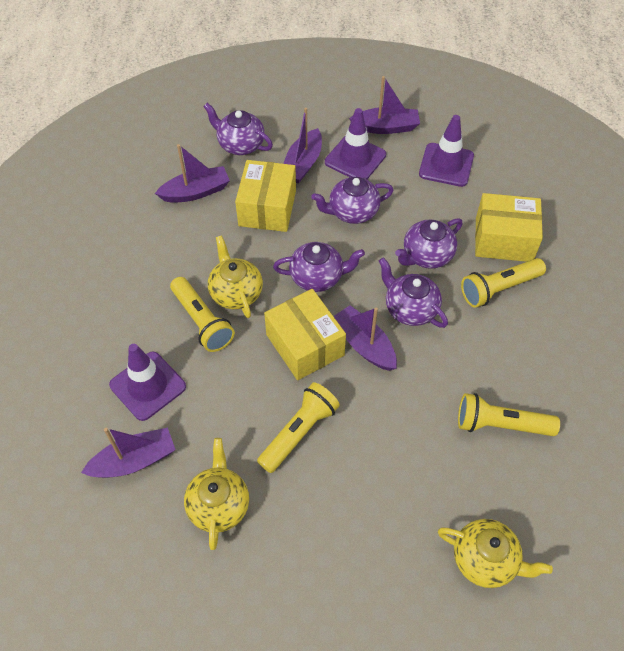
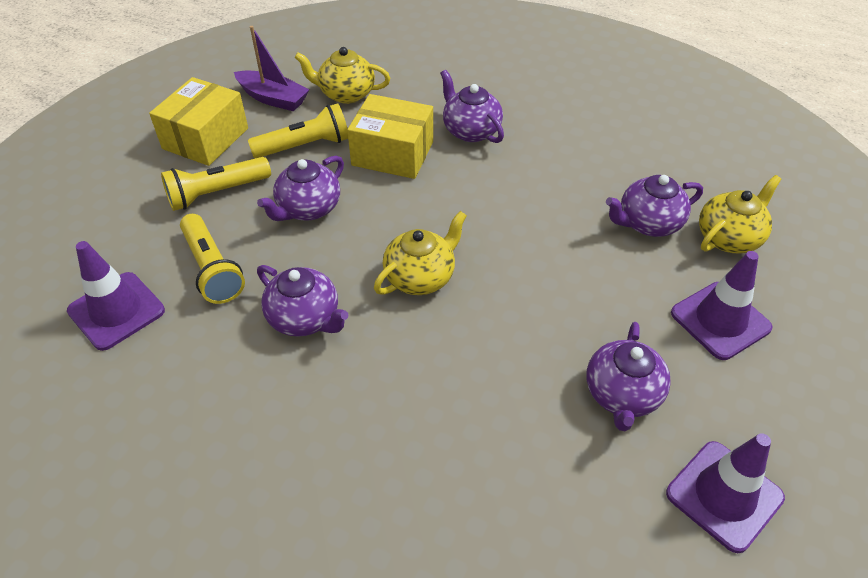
purple boat: [81,427,176,478] [155,144,230,203] [283,108,322,183] [333,305,397,371] [349,76,420,134] = 5 -> [234,26,309,111] = 1
yellow box: [235,160,296,232] [264,289,346,380] [475,193,543,262] = 3 -> [149,77,248,166] [347,94,433,179] = 2
yellow flashlight: [170,277,235,352] [257,382,340,473] [458,393,560,436] [461,258,546,308] = 4 -> [161,157,271,211] [180,214,245,304] [248,103,348,158] = 3

